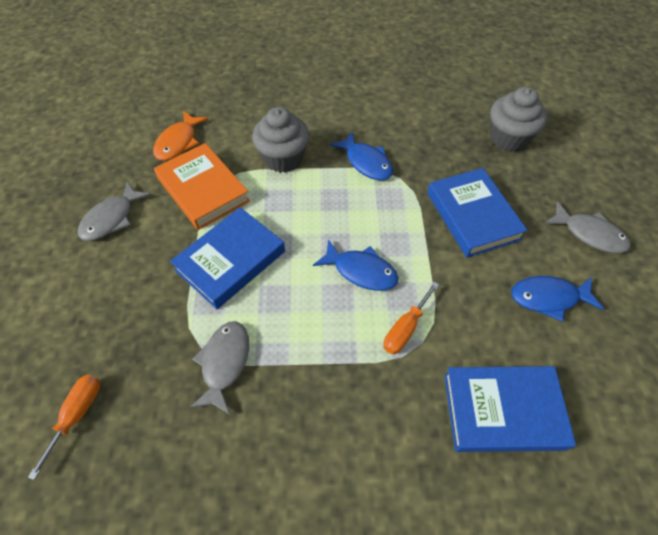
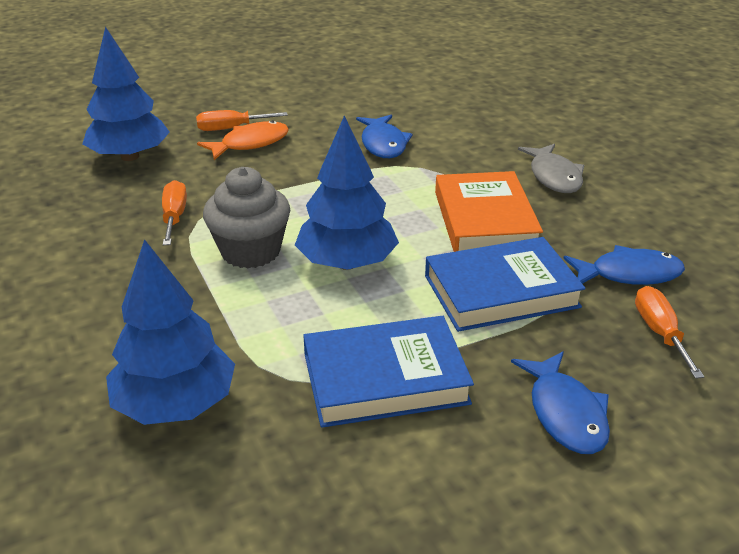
blue book: [170,207,285,309] [427,168,528,258] [444,366,576,452] = 3 -> [303,316,474,428] [425,237,586,332] = 2
blue tree: none = 0 -> [83,26,170,161] [106,239,235,425] [295,115,399,270] = 3
grey cupcake: [252,107,309,173] [490,87,547,152] = 2 -> [203,167,290,268] = 1
grey fish: [78,182,151,241] [190,321,249,415] [544,201,631,253] = 3 -> [518,144,584,193] = 1
orange screwdriver: [28,375,100,480] [383,282,439,354] = 2 -> [162,180,187,245] [196,110,288,131] [635,286,704,379] = 3

